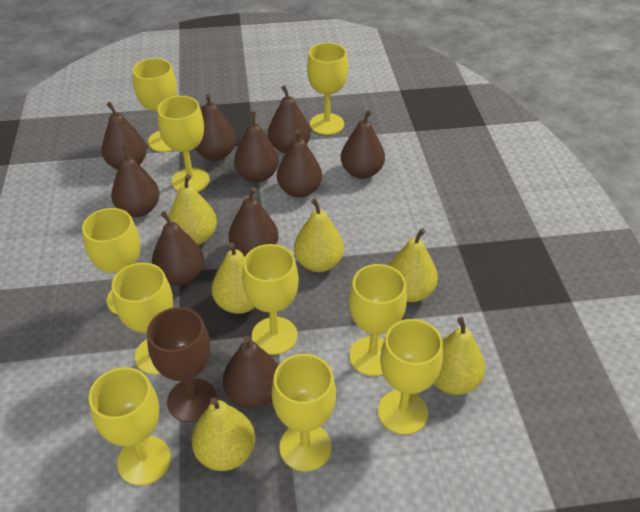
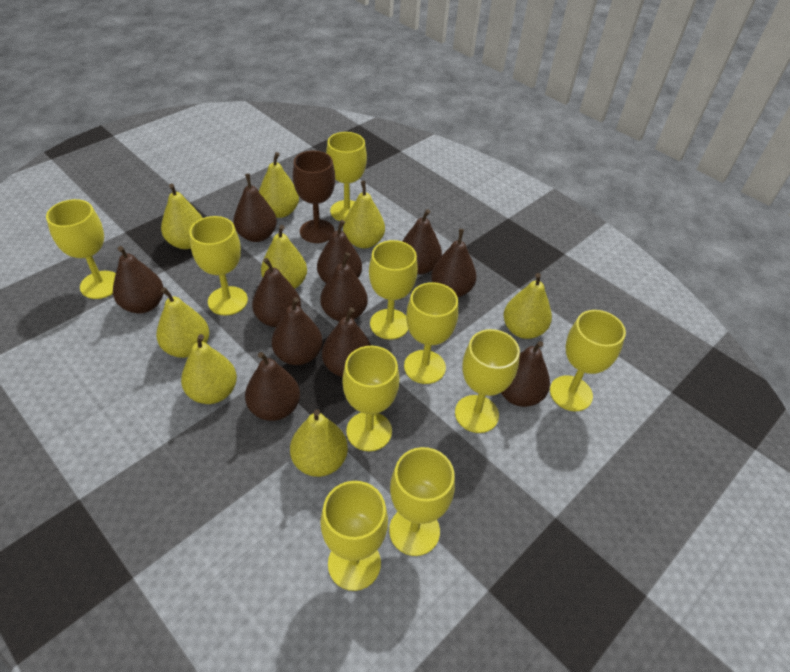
brown pear: [101,102,147,170] [111,144,160,217] [152,211,204,285] [195,94,236,161] [223,336,279,409] [229,187,278,256] [234,111,279,182] [268,85,311,153] [277,129,322,198] [341,109,385,179] = 10 -> [113,246,164,314] [233,174,277,242] [245,352,300,421] [252,258,301,327] [272,297,322,365] [317,220,362,283] [320,252,368,321] [322,308,371,377] [402,209,442,274] [431,229,477,297] [501,341,550,407] = 11
yellow pear: [169,174,217,245] [191,398,255,471] [212,242,255,314] [294,199,344,272] [388,228,438,302] [433,317,485,395] = 6 -> [156,287,209,358] [161,183,203,249] [181,334,237,404] [259,152,299,218] [261,225,307,289] [290,409,348,477] [343,181,385,248] [504,273,552,339] = 8

